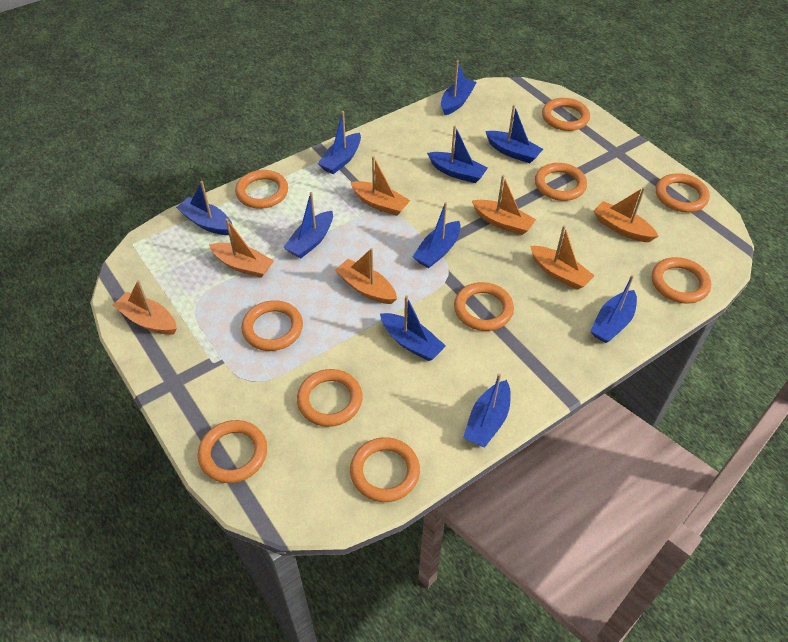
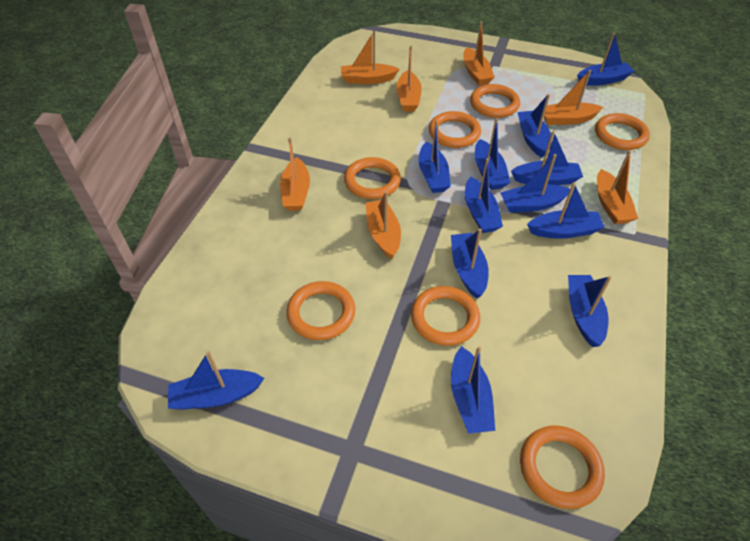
blue boat: [176,181,232,235] [283,192,333,258] [318,111,361,174] [380,295,446,361] [412,202,461,268] [427,125,488,183] [441,60,477,115] [463,373,511,447] [485,105,543,163] [590,275,637,343] = 10 -> [168,351,264,410] [419,121,451,193] [451,229,489,298] [451,346,495,434] [465,158,503,233] [475,118,510,190] [500,154,570,213] [511,131,583,185] [518,94,552,158] [527,183,605,239] [568,275,612,347] [577,33,634,86] = 12
orange ring: [198,420,267,483] [235,170,288,209] [241,300,303,351] [297,369,363,427] [350,437,420,502] [454,282,514,331] [535,163,587,201] [542,98,590,131] [652,257,711,303] [656,173,710,212] = 10 -> [286,281,355,340] [344,157,401,199] [411,286,480,346] [429,111,481,148] [470,84,520,118] [520,426,605,509] [595,113,650,150] = 7

